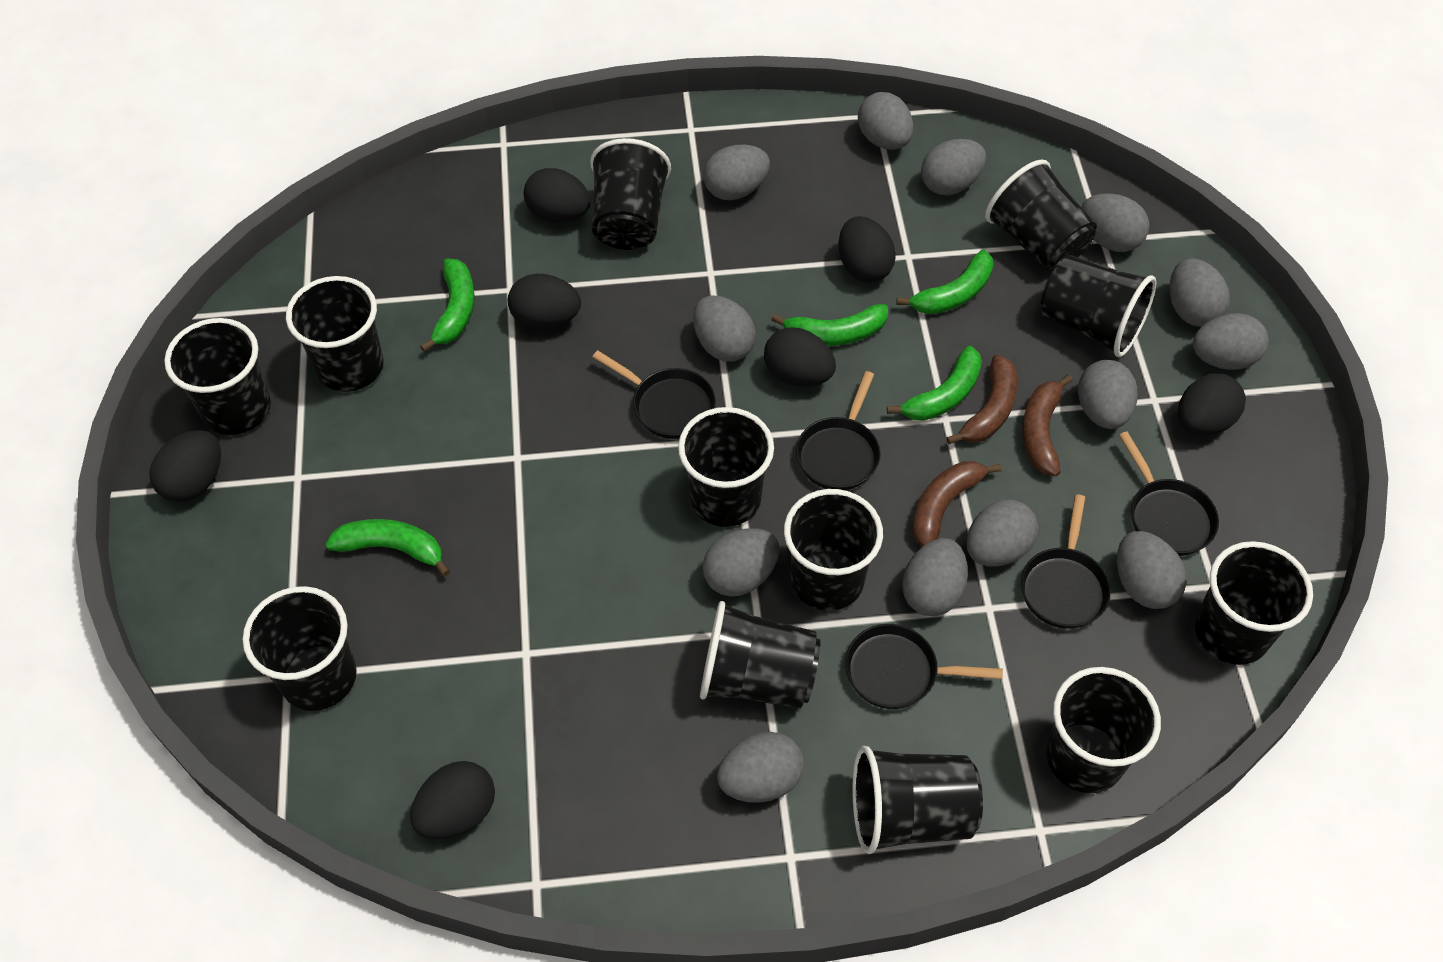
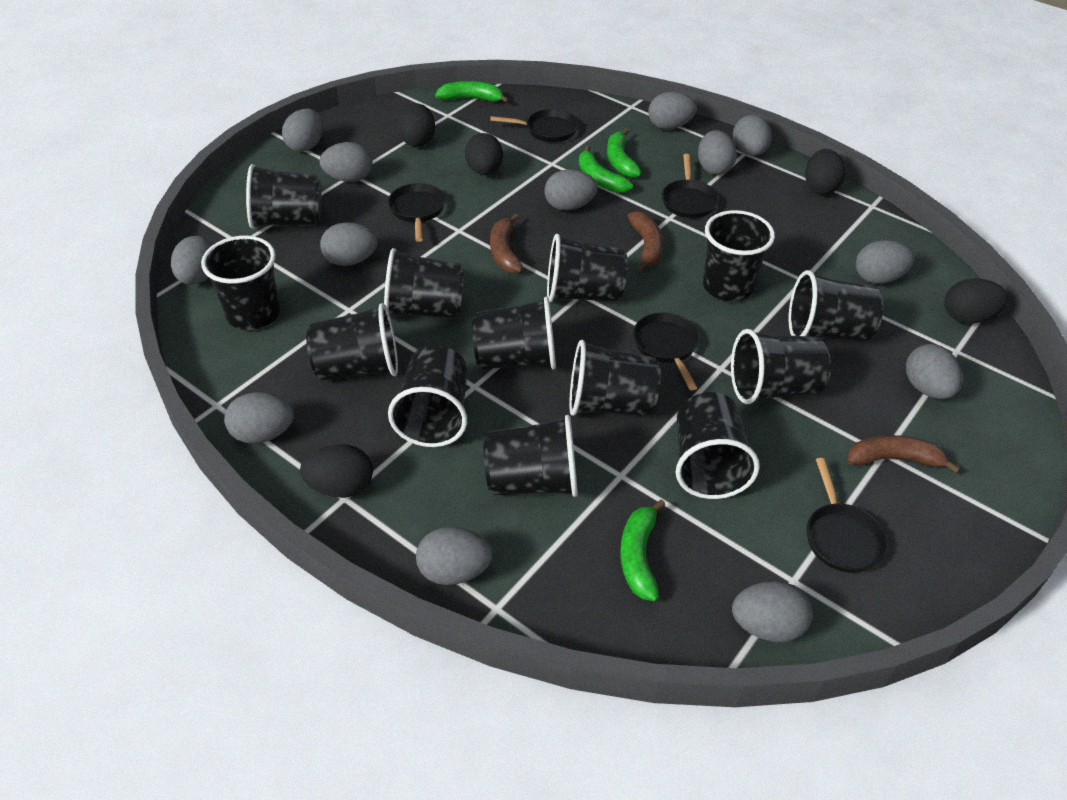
black cup: [164,318,271,435] [243,586,357,711] [286,276,383,392] [590,138,671,250] [678,407,774,527] [700,601,821,708] [784,489,883,611] [852,746,983,854] [985,160,1097,271] [1041,255,1156,357] [1046,667,1161,793] [1195,541,1313,665] = 12 -> [201,236,280,330] [246,164,321,229] [306,303,398,380] [384,248,465,318] [388,345,467,447] [472,296,556,370] [483,415,578,497] [547,234,628,302] [569,340,661,416] [676,392,760,499] [703,210,775,301] [731,329,831,404] [789,270,883,341] = 13
black egg: [149,430,221,502] [410,761,495,839] [508,274,581,329] [524,168,590,223] [764,327,836,387] [839,216,896,283] [1178,373,1246,436] = 7 -> [300,444,373,498] [398,103,435,147] [465,133,503,175] [805,149,845,194] [944,278,1008,323] = 5
green banana: [325,519,450,577] [420,259,475,352] [771,304,888,346] [887,346,982,421] [897,250,993,314] = 5 -> [435,81,510,103] [579,146,633,193] [607,128,642,178] [620,499,665,601] = 4

